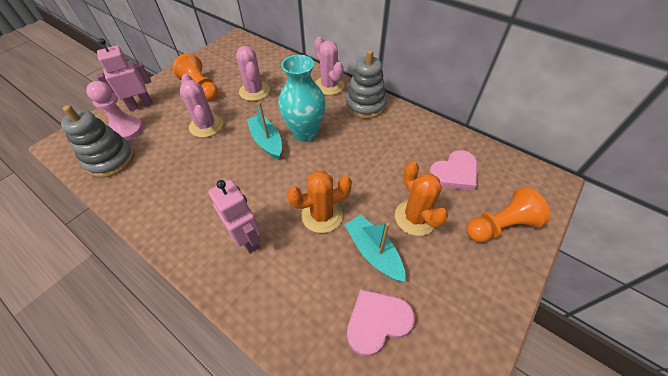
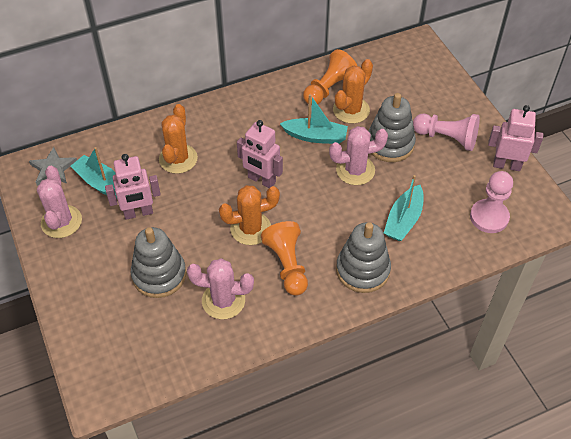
grey stacking toy: [61,105,135,178] [345,50,387,119] = 2 -> [131,227,186,298] [336,222,391,293] [368,93,416,162] = 3
grey star: none = 0 -> [29,147,77,186] = 1
orange cactus: [286,171,352,233] [395,161,448,236] = 2 -> [159,104,198,174] [219,185,280,245] [333,59,373,124] = 3
pink heart: [347,289,415,356] [429,150,477,190] = 2 -> none = 0
pink pawn: [86,81,143,141] = 1 -> [413,113,480,151] [470,171,513,233] = 2
pink robot: [97,38,153,111] [208,180,261,253] = 2 -> [105,154,161,220] [237,120,283,188] [488,105,543,171] = 3
turquoise boat: [246,102,282,160] [345,215,405,282] = 2 -> [71,147,117,199] [280,94,348,144] [384,175,423,241] = 3
turquoise vase: [278,55,326,142] = 1 -> none = 0

